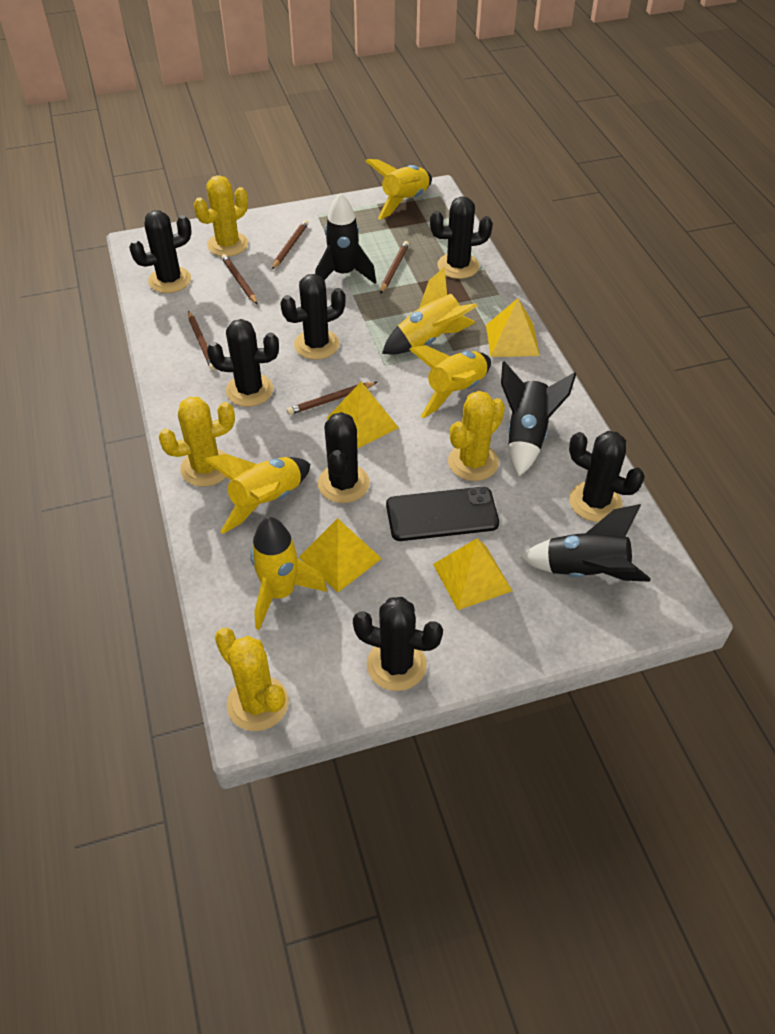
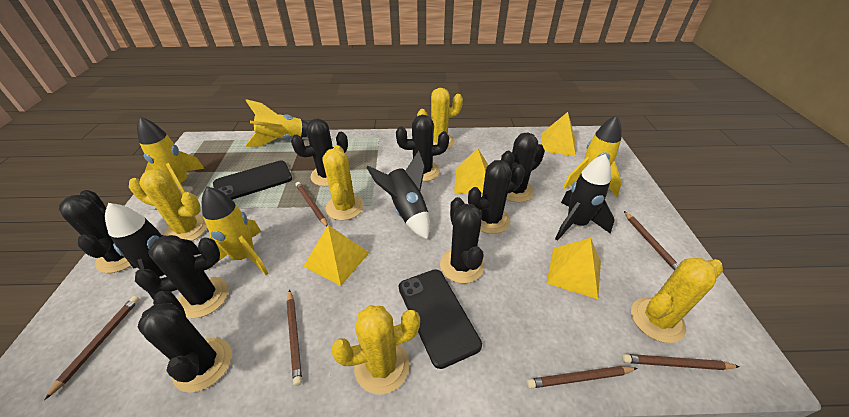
black cactus: [129,210,192,293] [207,319,279,407] [280,274,346,360] [318,412,370,503] [353,597,443,691] [430,196,493,279] [569,431,645,522] = 7 -> [59,190,131,273] [135,235,228,318] [138,291,232,393] [291,119,348,186] [396,115,449,182] [440,197,484,284] [468,160,525,234] [501,133,545,202] = 8
black phone: [386,487,499,541] = 1 -> [213,160,292,200] [399,269,482,369] = 2
brown pencil: [188,311,215,370] [221,254,258,305] [272,220,308,269] [287,382,377,415] [380,241,409,294] = 5 -> [44,296,140,400] [287,289,302,386] [296,182,328,227] [527,366,638,389] [622,354,740,370] [624,211,679,271] = 6
yellow cactus: [158,397,235,487] [194,175,248,257] [215,628,289,731] [448,391,505,481] = 4 -> [129,169,207,241] [323,145,364,220] [331,305,420,394] [417,88,463,149] [631,258,723,343] = 5
yellow rocket: [204,454,310,534] [250,517,327,630] [365,159,432,220] [382,267,478,355] [409,345,491,418] = 5 -> [137,117,205,194] [201,186,269,275] [245,99,308,147] [563,115,622,197] = 4

